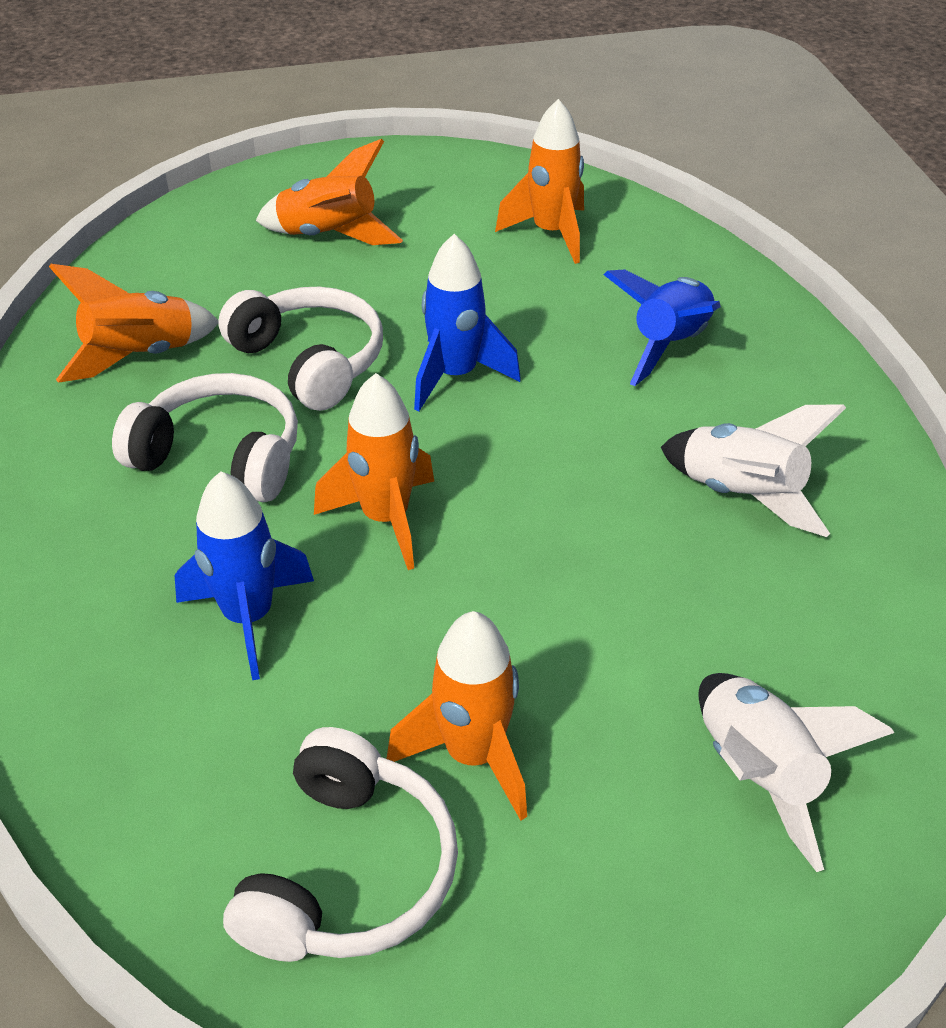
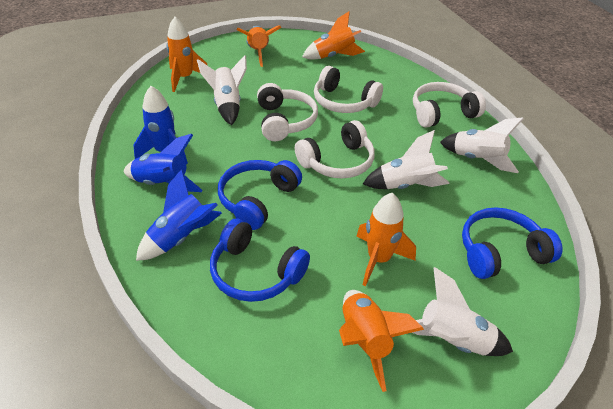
blue headphones: none = 0 -> [210,219,310,302] [218,160,302,230] [462,207,563,279] = 3
white headphones: [112,373,298,502] [218,287,383,411] [223,727,458,962] = 3 -> [257,83,318,141] [295,120,375,178] [314,66,383,113] [413,82,486,128] = 4
white rocket: [661,404,846,537] [698,673,895,872] = 2 -> [197,55,247,125] [363,130,450,189] [412,267,513,356] [440,117,524,173] = 4

